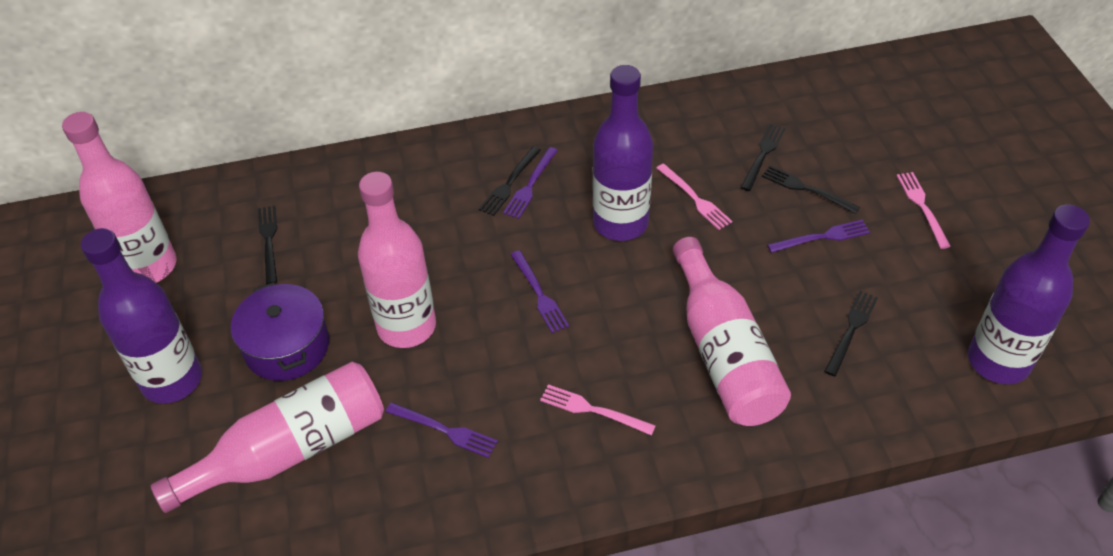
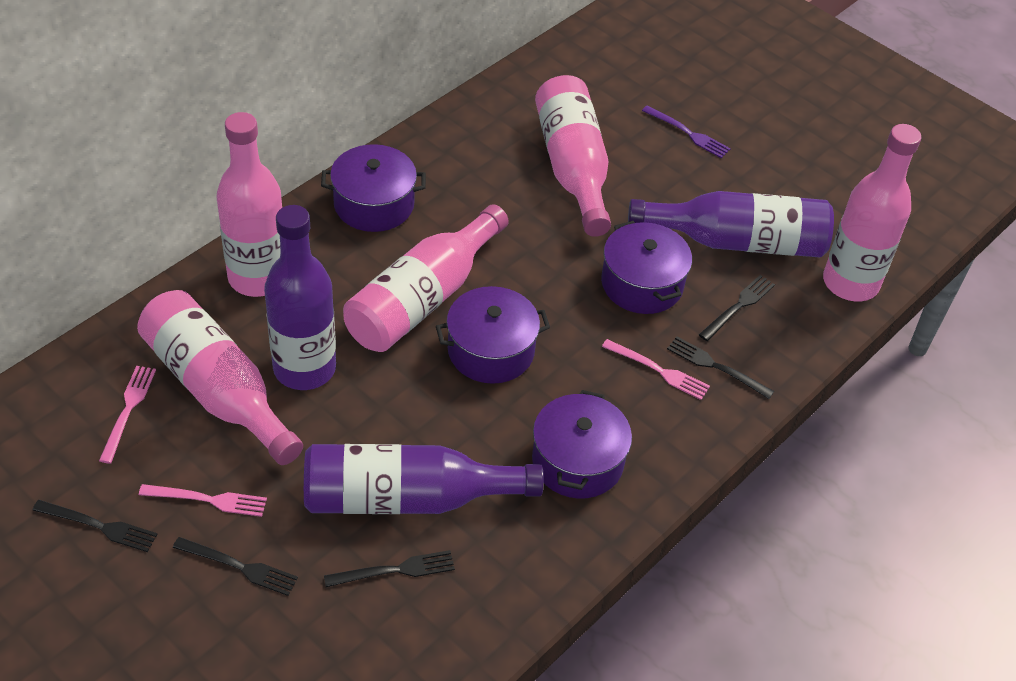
pink bottle: [62,112,177,283] [151,362,384,513] [358,172,436,348] [673,237,791,426] = 4 -> [137,290,303,465] [217,112,282,297] [343,204,509,352] [535,75,611,237] [823,124,922,302] = 5
purple fork: [386,402,498,458] [503,147,558,219] [511,250,569,333] [767,220,870,253] = 4 -> [642,106,731,158] = 1
purple pot: [231,282,329,381] = 1 -> [321,144,426,232] [436,286,550,384] [532,390,632,499] [601,221,692,314] = 4

